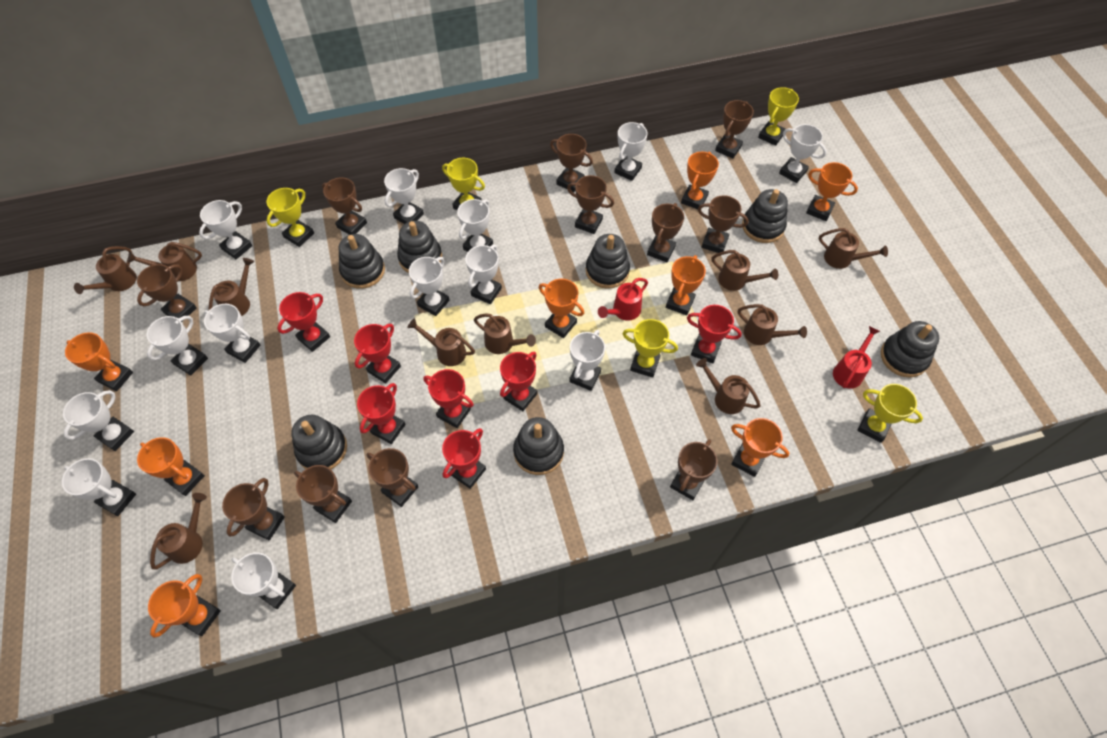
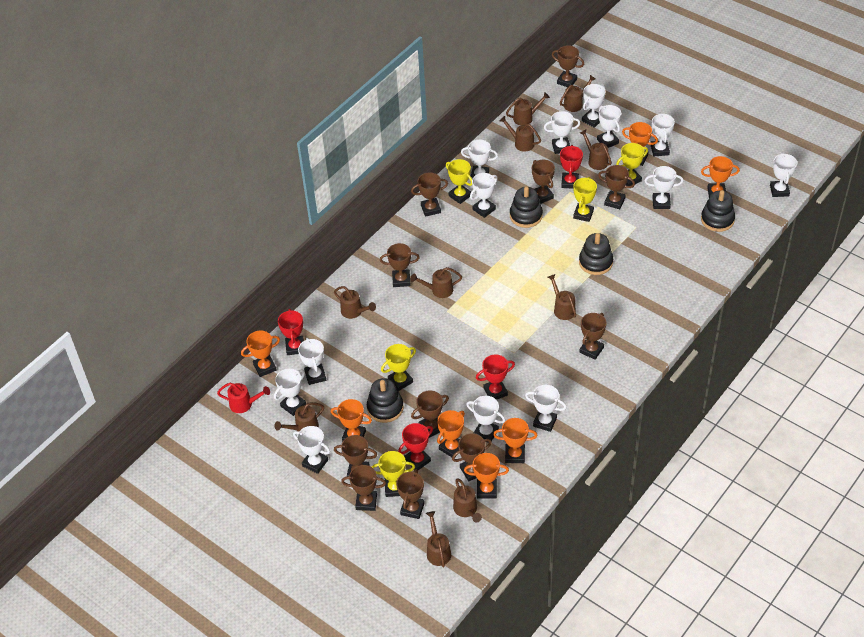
black stacking toy: [291,415,347,469] [339,234,385,289] [397,221,442,273] [513,417,564,475] [586,234,630,289] [742,189,788,243] [881,321,939,378] = 7 -> [367,378,404,423] [510,186,543,228] [579,233,613,275] [701,190,735,232] = 4
orange trophy: [65,332,133,391] [137,437,205,496] [148,574,221,638] [539,279,584,338] [666,255,706,315] [681,151,719,209] [731,418,789,477] [806,162,858,221] = 8 -> [241,330,280,377] [331,399,372,442] [437,410,465,457] [464,453,509,499] [493,418,537,463] [622,122,658,166] [701,156,740,197] = 7
red trophy: [277,292,330,352] [354,324,401,384] [357,383,406,444] [423,369,474,428] [442,428,486,489] [500,352,537,411] [687,305,742,364] = 7 -> [278,309,304,355] [398,423,433,470] [476,354,515,400] [560,145,583,189] = 4
red watering can: [598,278,648,321] [833,326,880,389] = 2 -> [217,383,270,413] = 1

